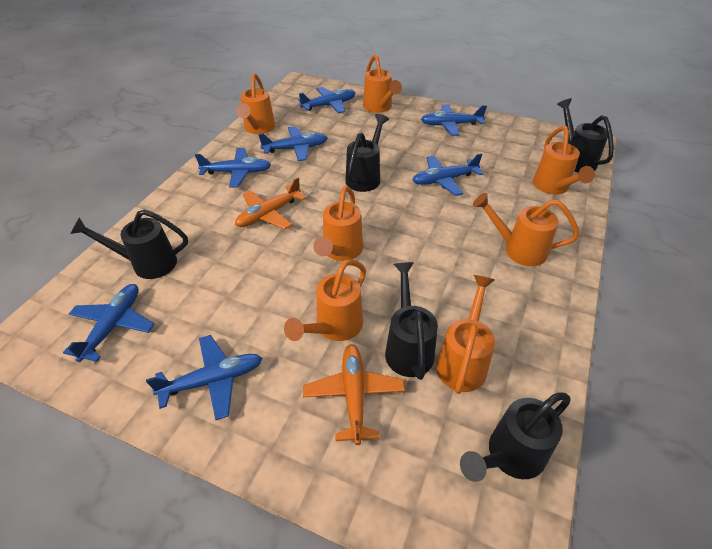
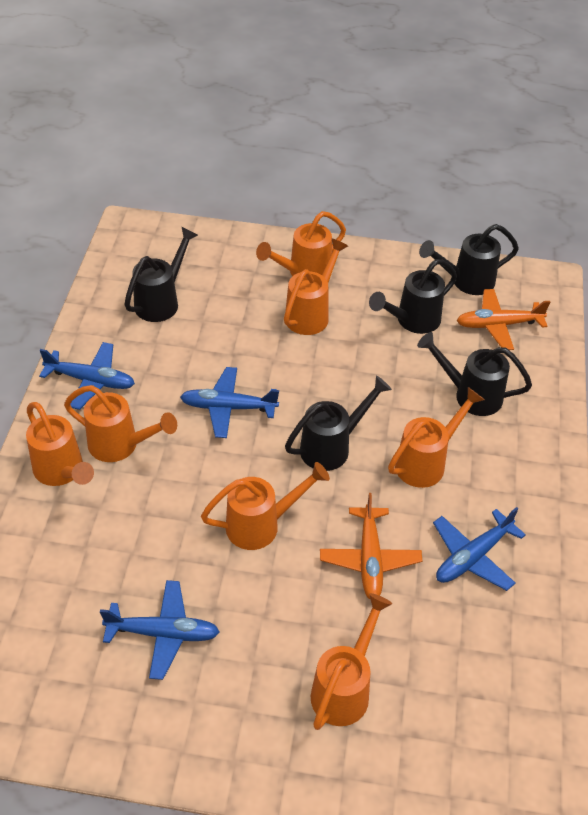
blue plane: [63,284,154,362] [146,335,262,420] [195,148,271,188] [258,126,328,161] [298,87,355,114] [412,153,483,196] [421,104,487,136] = 7 -> [39,342,135,410] [100,580,220,680] [180,367,279,438] [433,507,526,591] = 4

